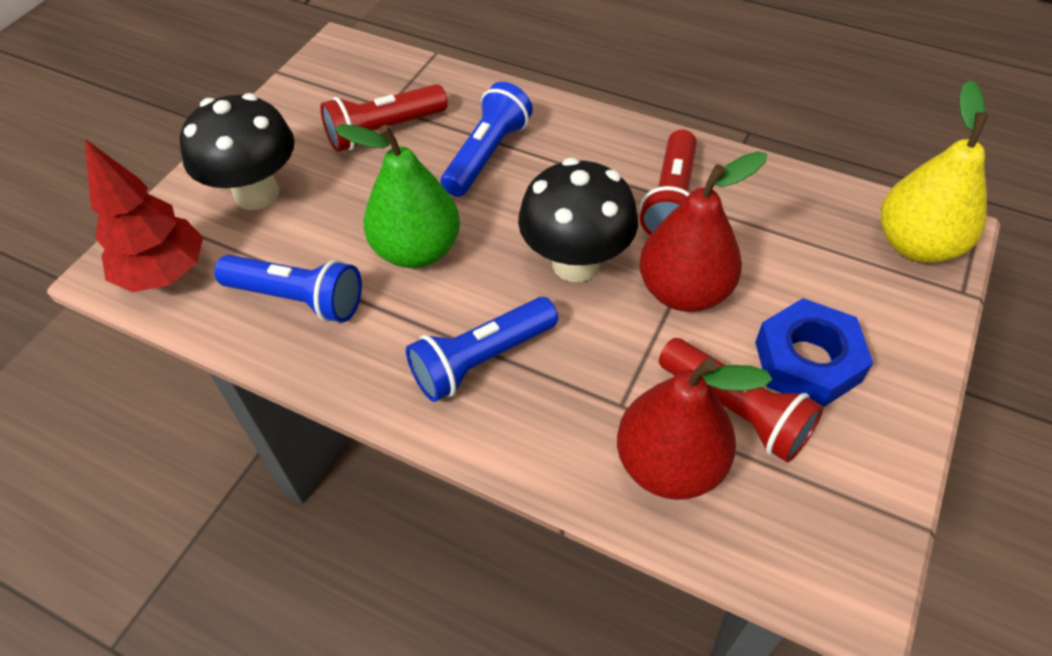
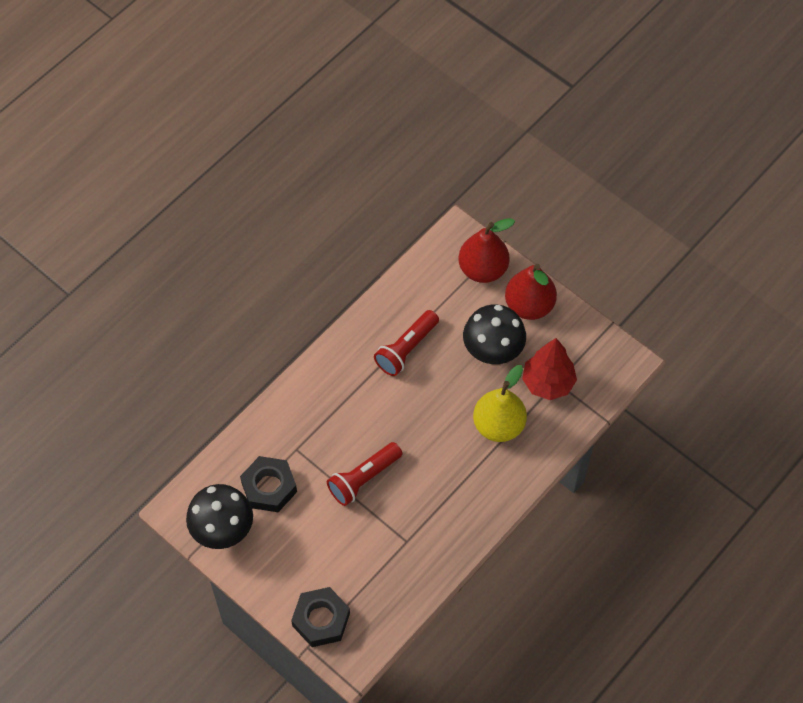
black nut: none = 0 -> [240,456,297,512] [291,587,350,647] = 2
blue flashlight: [214,255,362,323] [406,297,558,402] [441,82,533,197] = 3 -> none = 0
blue nut: [755,298,873,408] = 1 -> none = 0
green pear: [335,124,460,268] = 1 -> none = 0
red flashlight: [320,84,448,152] [640,130,697,235] [659,338,823,463] = 3 -> [327,442,402,506] [374,310,439,376] = 2

